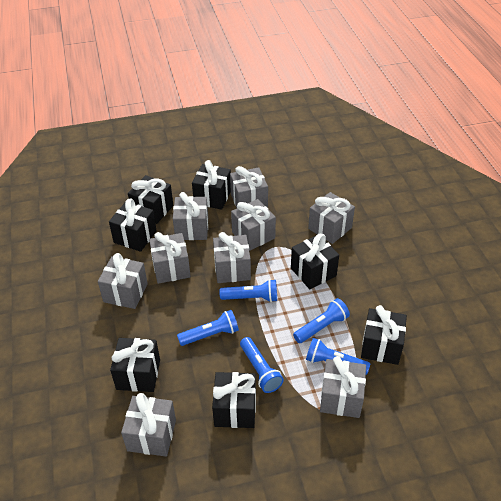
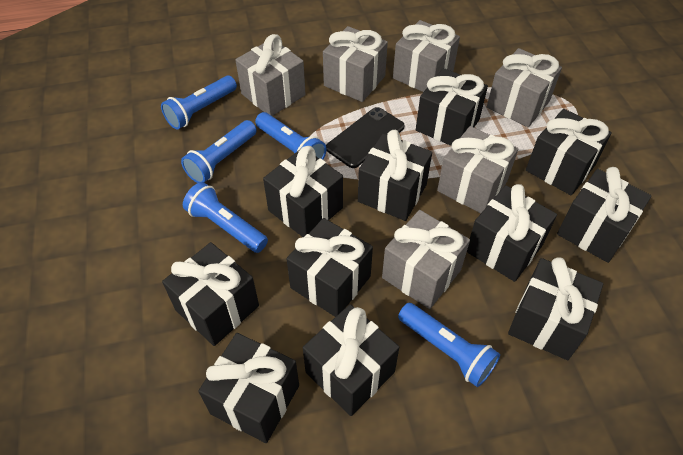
black gift: [109,198,157,252] [110,338,160,392] [128,175,173,224] [192,160,231,210] [212,372,256,428] [291,234,339,289] [361,305,407,365] = 7 -> [162,242,259,346] [198,333,299,443] [263,146,343,237] [287,218,373,317] [303,304,399,416] [358,130,432,221] [416,68,488,146] [467,184,557,282] [508,257,603,360] [526,109,612,195] [557,167,651,263] = 11
black phone: none = 0 -> [326,107,404,168] = 1
grey gift: [98,253,148,309] [121,393,176,456] [149,232,191,284] [173,192,208,240] [213,232,251,283] [230,166,268,208] [231,199,276,251] [308,192,355,244] [320,356,366,418] = 9 -> [235,34,306,116] [323,26,388,102] [382,210,470,309] [393,20,460,92] [437,126,518,213] [487,48,562,127] = 6

